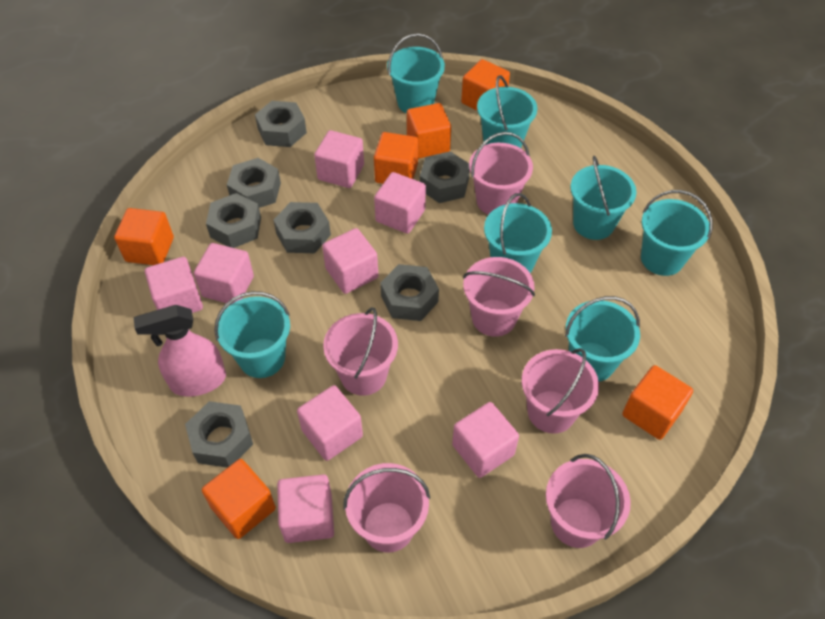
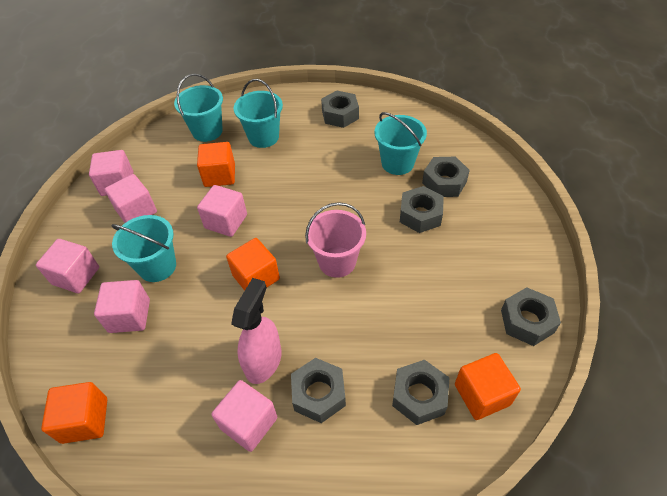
grey nut: [185,401,253,468] [206,193,261,248] [227,158,281,208] [255,101,307,147] [273,202,331,253] [380,264,439,321] [420,151,470,203] = 7 -> [291,358,346,423] [321,90,359,128] [392,360,450,425] [400,186,444,233] [422,157,470,197] [501,287,561,346] = 6
orange cube: [114,208,174,265] [202,459,276,539] [374,132,418,184] [407,103,451,159] [461,59,510,110] [622,365,693,440] = 6 -> [41,382,107,444] [197,142,235,187] [226,238,280,291] [455,353,521,420] = 4
pink bucket: [323,307,398,396] [343,463,430,553] [463,257,535,337] [469,132,533,215] [522,348,599,434] [546,454,631,548] = 6 -> [305,202,366,278] = 1
pink cube: [145,257,203,313] [194,243,254,304] [277,474,334,543] [297,385,363,461] [314,130,364,188] [322,228,378,294] [374,172,426,234] [452,402,519,478] = 8 -> [36,239,99,293] [89,150,133,196] [94,280,150,333] [105,174,157,223] [197,185,247,237] [211,380,277,452] = 6
turquoise bucket: [214,291,290,378] [387,33,445,113] [477,75,538,148] [484,193,552,273] [565,296,640,382] [570,156,637,240] [641,190,713,276] = 7 -> [112,215,176,282] [174,74,223,142] [234,79,283,148] [374,112,427,175] = 4

